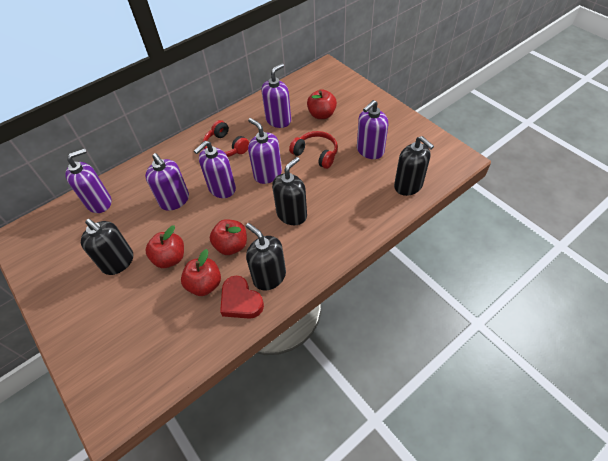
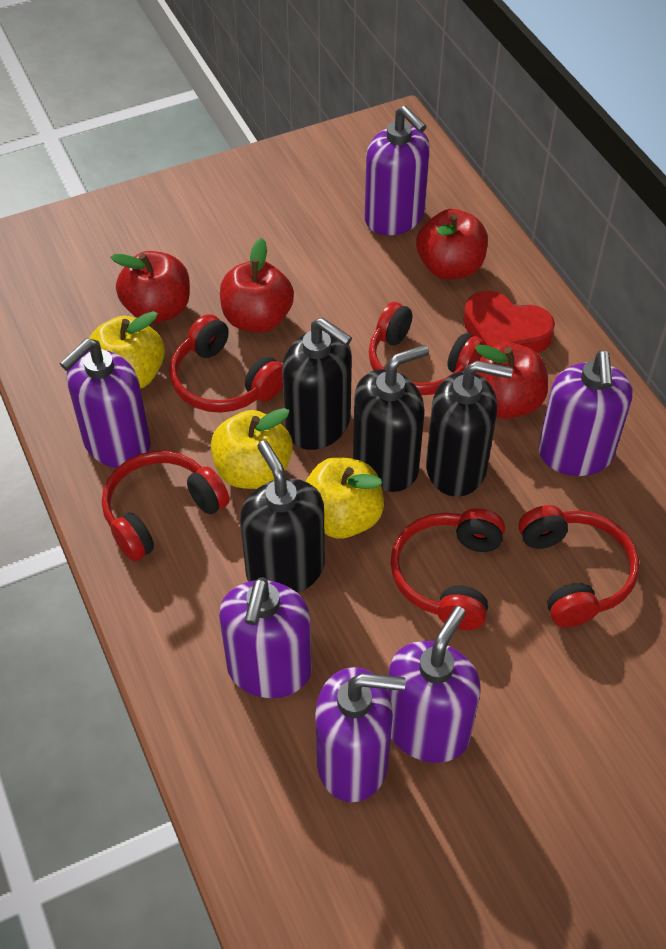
red headphones: [203,120,249,157] [289,131,338,169] = 2 -> [102,451,229,561] [170,314,283,413] [368,302,484,395] [390,508,505,630] [518,505,639,627] = 5
yellow apple: none = 0 -> [89,311,165,389] [211,408,293,489] [305,457,384,539] = 3

